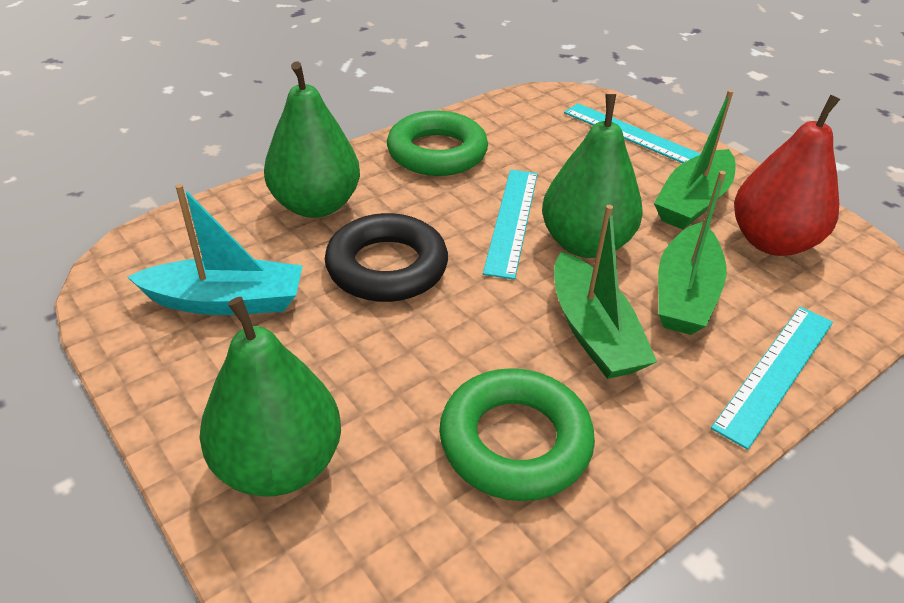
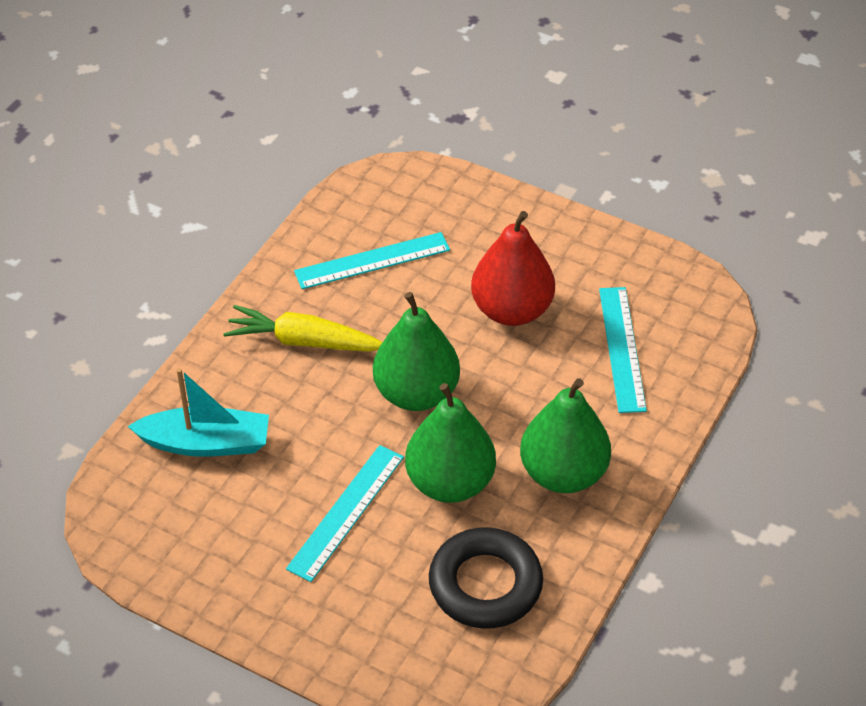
green boat: [554,205,657,379] [654,90,735,230] [658,171,727,335] = 3 -> none = 0
green ring: [387,111,488,176] [439,368,595,501] = 2 -> none = 0
yellow carrot: none = 0 -> [223,305,383,352] = 1

